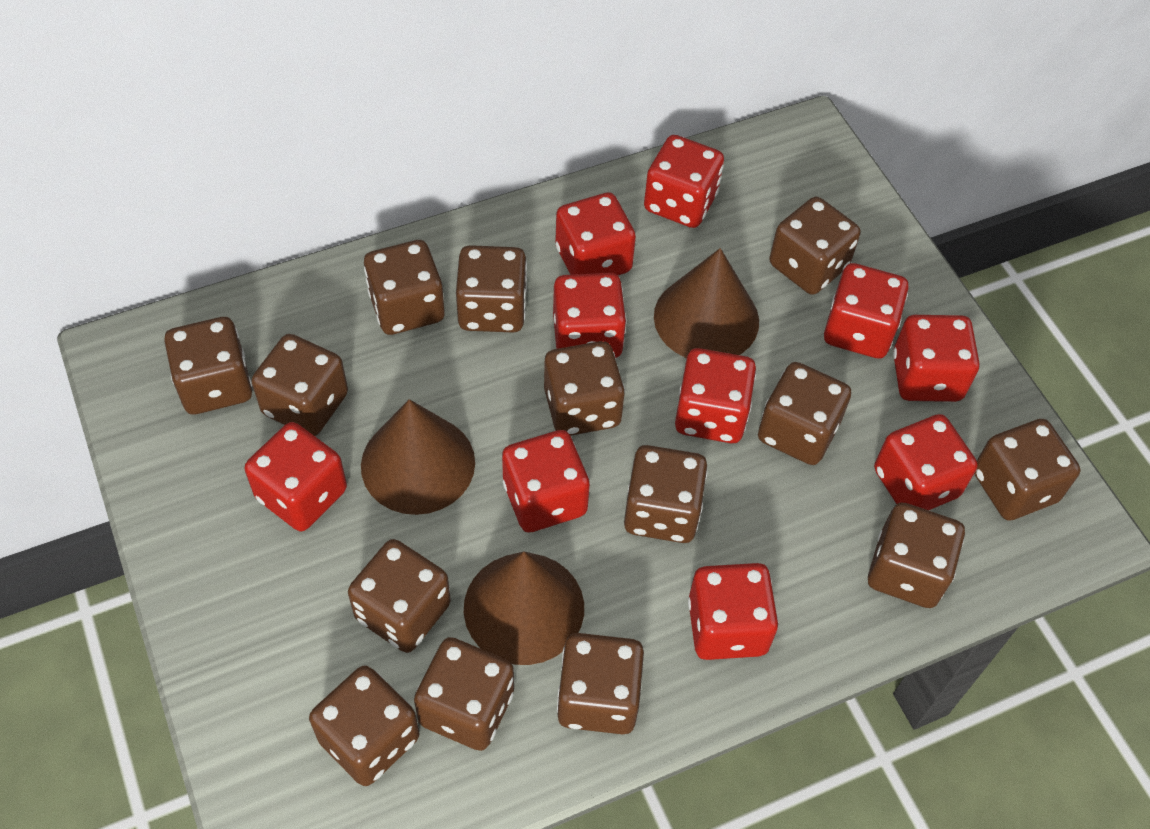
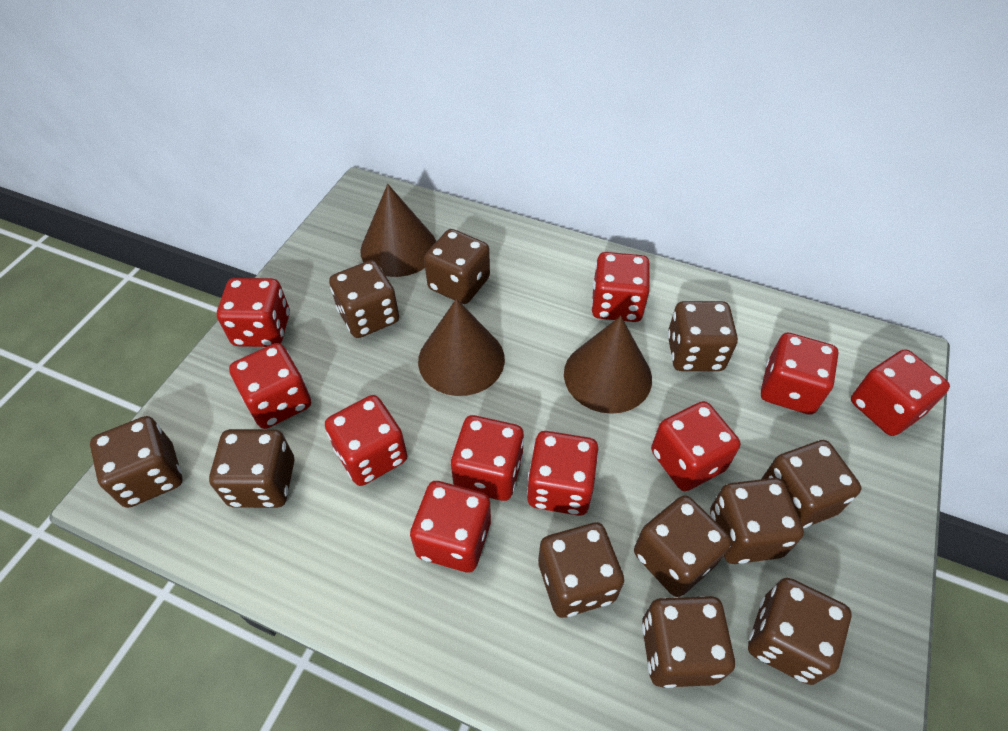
brown dice: [164,317,252,414] [252,334,348,436] [309,665,419,786] [348,539,451,653] [364,240,445,335] [414,637,514,751] [456,245,527,333] [544,341,625,436] [557,633,644,734] [624,445,708,543] [758,362,851,465] [769,197,861,295] [868,503,965,608] [974,419,1081,521] = 14 -> [90,416,182,508] [209,429,294,508] [329,260,399,338] [424,229,490,304] [538,522,624,618] [634,495,731,597] [642,596,735,688] [668,301,738,371] [710,478,804,564] [748,578,852,685] [762,440,861,528] = 11

